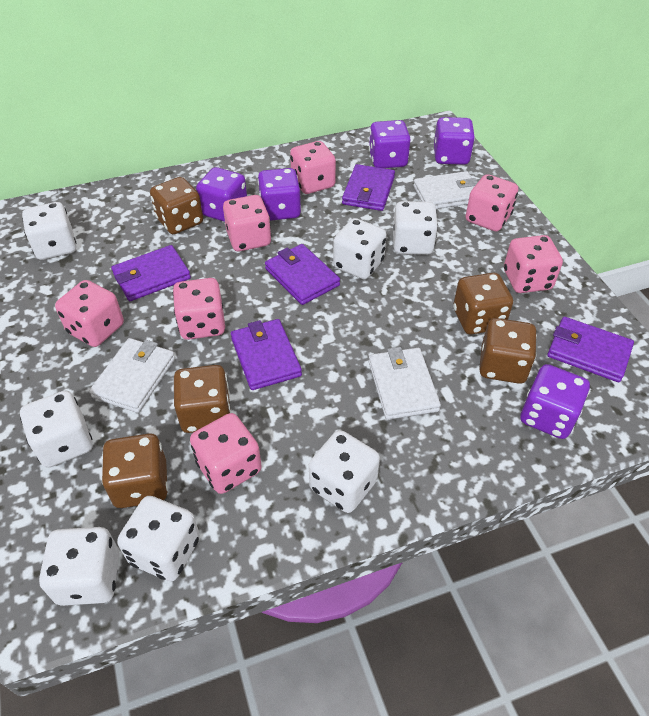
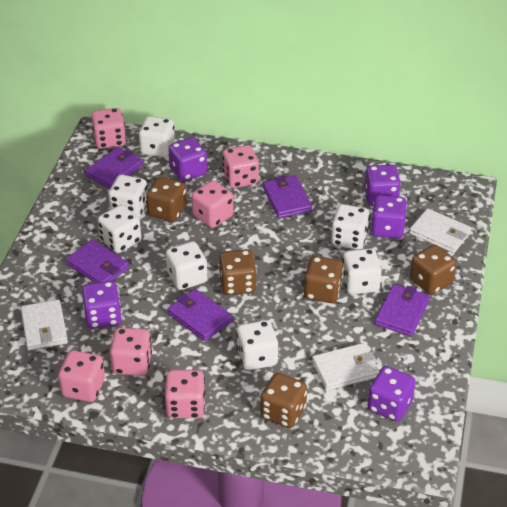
pink dice: [55,280,124,347] [173,278,225,340] [190,413,262,494] [223,195,271,251] [290,141,336,194] [466,174,518,231] [504,235,563,293] = 7 -> [58,350,105,402] [92,108,126,149] [110,327,152,376] [164,370,205,418] [192,181,233,228] [222,145,259,188] = 6

